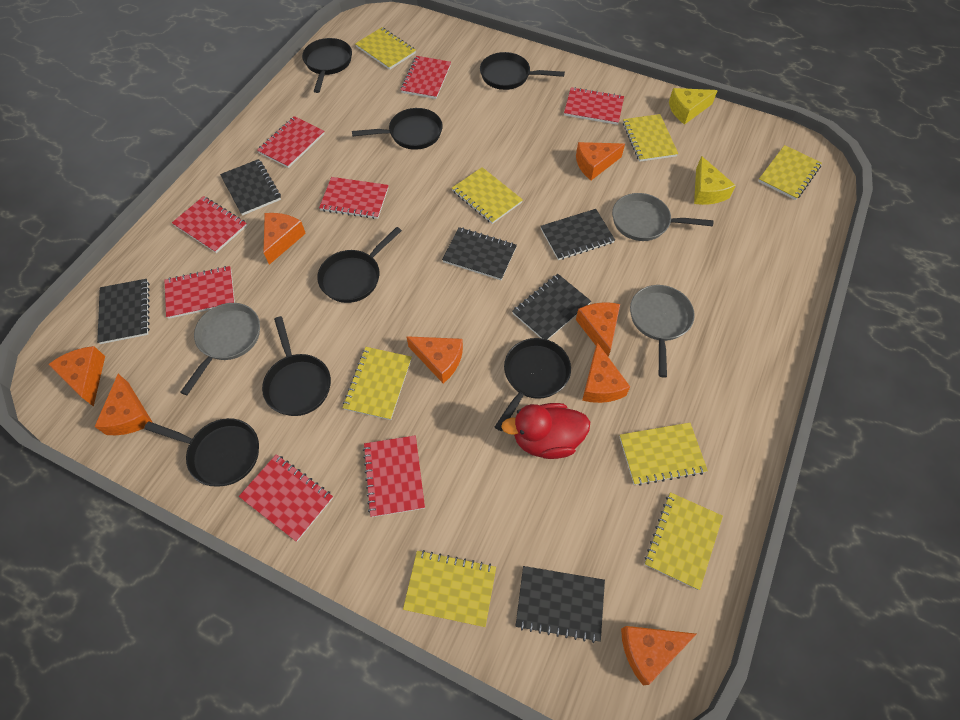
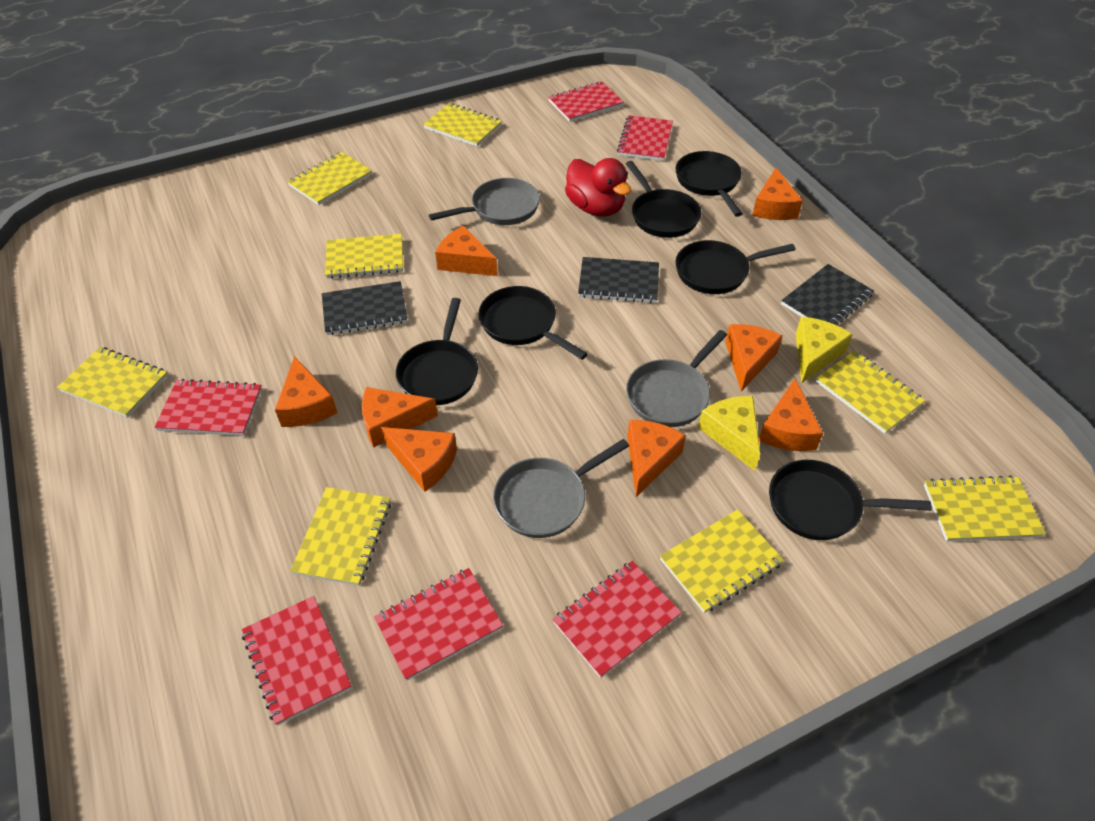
black notebook: [97,279,150,344] [220,159,281,216] [442,227,517,280] [512,274,591,340] [515,566,605,643] [541,209,615,260] = 6 -> [322,281,407,335] [578,257,659,303] [781,264,874,325] = 3
black pan: [144,418,259,487] [262,316,331,416] [302,38,352,93] [317,227,402,303] [352,108,443,150] [480,52,565,90] [495,338,571,431] = 7 -> [396,298,478,405] [478,286,588,360] [626,161,701,238] [675,151,743,217] [675,240,796,294] [769,460,932,540] = 6
red notebook: [164,266,235,319] [172,196,247,253] [239,454,333,542] [257,116,325,168] [319,177,389,219] [363,435,425,517] [401,56,451,99] [564,87,624,125] = 8 -> [154,379,262,436] [242,596,352,726] [374,568,503,681] [548,81,624,122] [552,561,682,678] [617,115,673,161] = 6

